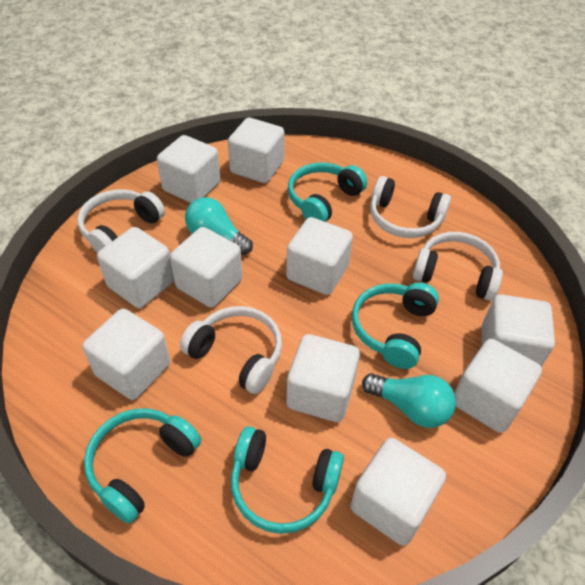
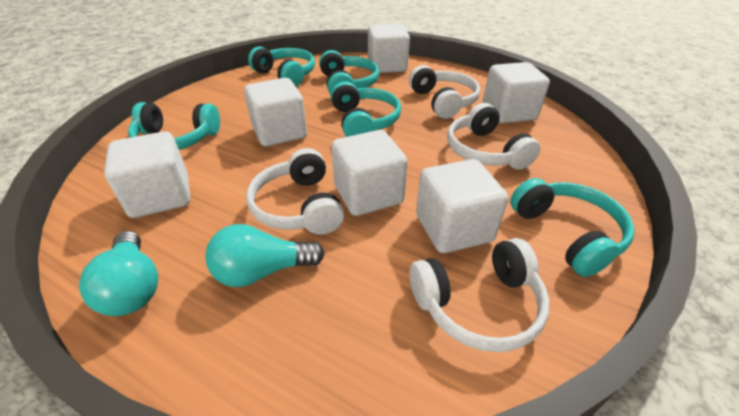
turquoise headphones: [84,408,201,524] [231,426,344,534] [288,162,367,222] [352,282,439,369] = 4 -> [128,102,220,150] [248,46,315,87] [319,50,379,95] [330,81,401,137] [510,178,635,277] = 5
white cube: [82,309,170,400] [97,227,174,308] [157,135,220,203] [170,227,242,308] [228,118,284,183] [286,217,353,295] [286,334,360,422] [350,438,446,546] [454,339,542,433] [482,294,555,367] = 10 -> [104,131,190,218] [244,78,307,146] [331,130,408,216] [368,24,410,73] [416,159,508,253] [483,62,550,123] = 6

